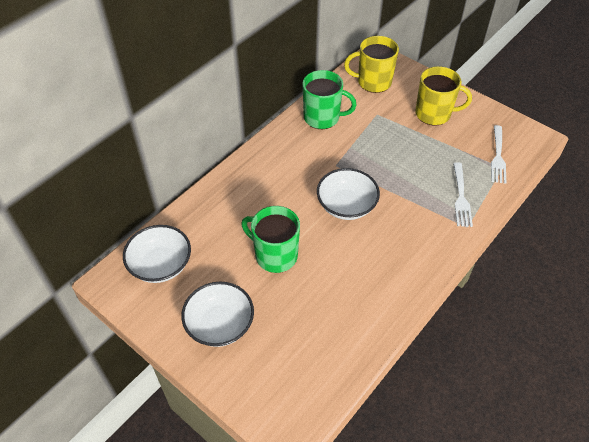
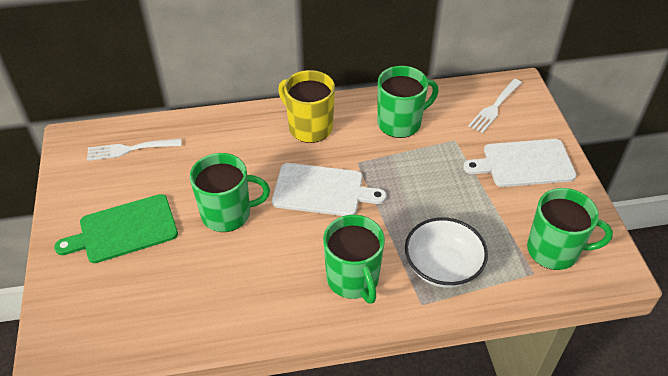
green cutting board: none = 0 -> [54,194,178,263] = 1
green mug: [241,206,300,273] [302,70,357,129] = 2 -> [190,153,270,232] [323,215,385,304] [377,66,438,138] [527,188,613,270] = 4
white bowl: [123,225,191,283] [181,282,254,347] [317,168,380,220] = 3 -> [405,217,488,288] = 1
white cutting board: none = 0 -> [272,163,387,216] [463,139,576,187] = 2
yellow mug: [344,36,399,93] [415,66,472,126] = 2 -> [278,70,335,143] = 1

